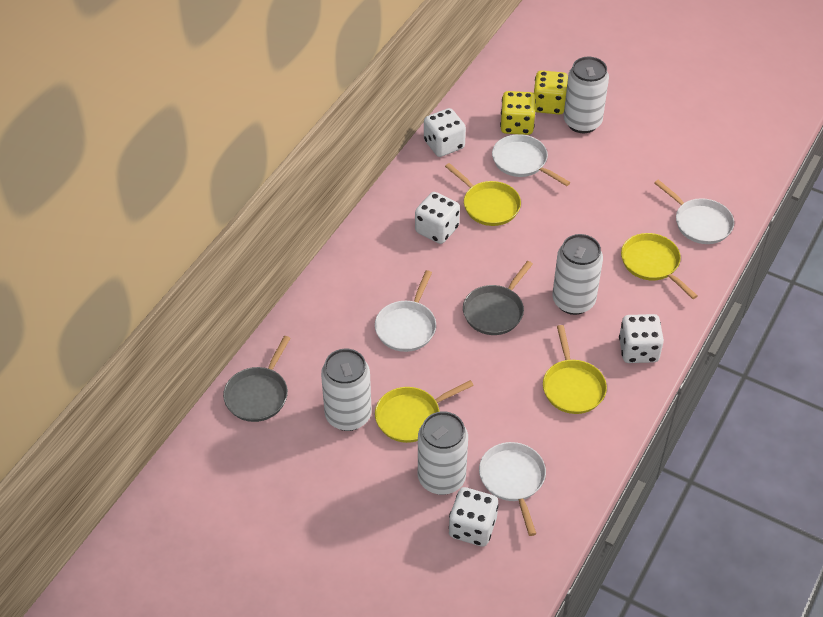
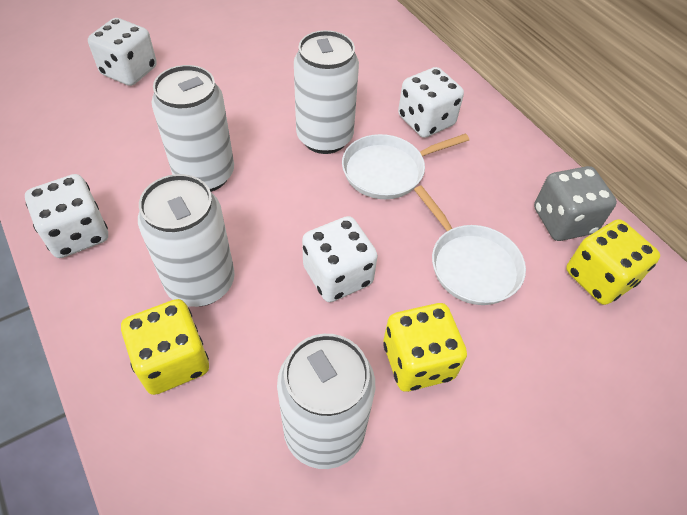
grey dice: none = 0 -> [534,166,617,241] = 1
grey pan: [223,336,290,422] [463,261,533,335] = 2 -> none = 0
white pan: [375,270,436,352] [479,442,546,536] [492,134,571,186] [654,179,734,244] = 4 -> [342,133,469,199] [414,185,526,305] = 2
yellow dice: [500,91,536,135] [534,70,568,115] = 2 -> [121,299,209,395] [383,303,467,392] [566,219,660,305] = 3
yellow pan: [375,380,474,443] [445,163,521,226] [543,325,607,414] [621,233,698,299] = 4 -> none = 0

